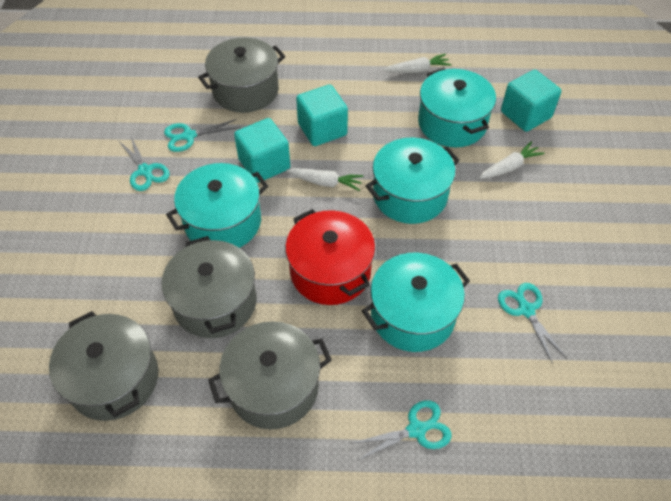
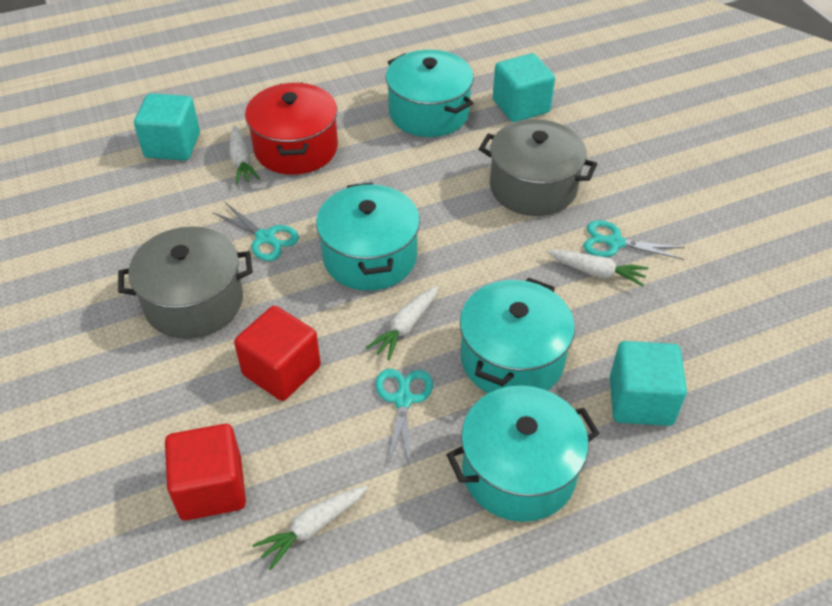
grey pot: [49,311,158,421] [162,236,257,338] [198,38,285,113] [208,321,332,429] = 4 -> [118,227,253,339] [479,119,597,216] = 2
red cube: none = 0 -> [165,424,246,521] [234,306,321,401] = 2
turquoise scissors: [119,137,170,191] [164,119,240,152] [350,400,451,461] [498,283,567,364] = 4 -> [212,202,299,261] [375,369,433,468] [583,220,685,260] = 3
white carrot: [286,168,364,191] [383,54,451,73] [479,141,545,179] = 3 -> [230,125,260,184] [253,486,367,570] [366,286,438,360] [547,249,648,287] = 4

